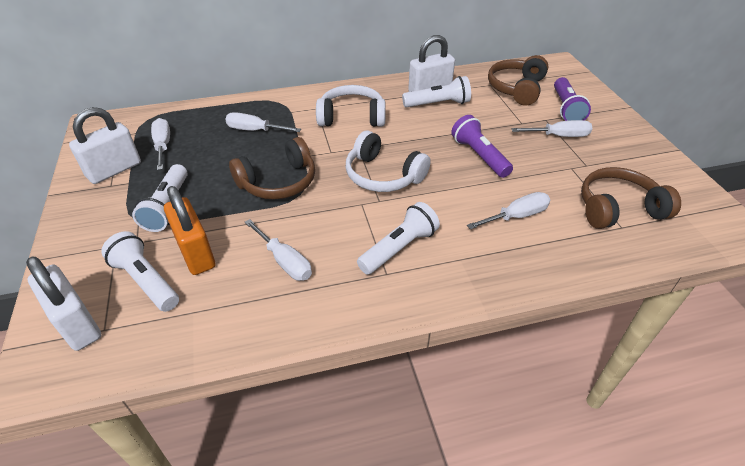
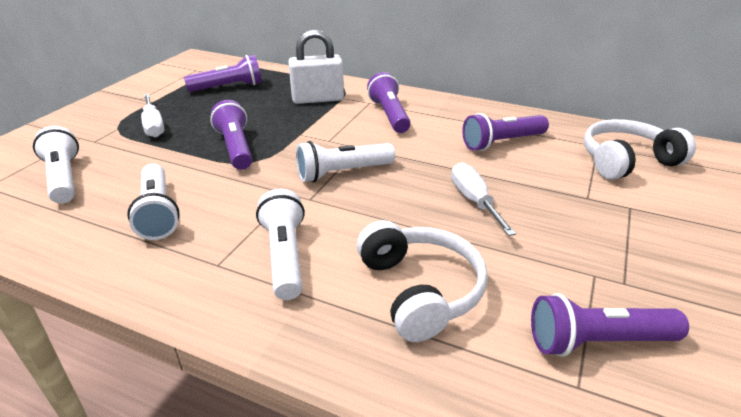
brown headphones: [229,137,315,199] [488,55,548,106] [581,167,681,229] = 3 -> none = 0
orange padlock: [164,186,215,275] = 1 -> none = 0
purple flashlight: [451,115,513,178] [554,77,591,121] = 2 -> [184,55,262,92] [210,100,252,170] [367,72,411,133] [462,113,549,151] [531,293,689,357] = 5
white padlock: [26,257,101,351] [69,107,141,184] [408,35,455,92] = 3 -> [289,29,344,104] = 1
white screwdriver: [151,118,170,170] [225,112,301,132] [245,219,312,281] [467,192,550,229] [511,120,592,137] = 5 -> [141,94,164,138] [451,162,516,236] = 2

